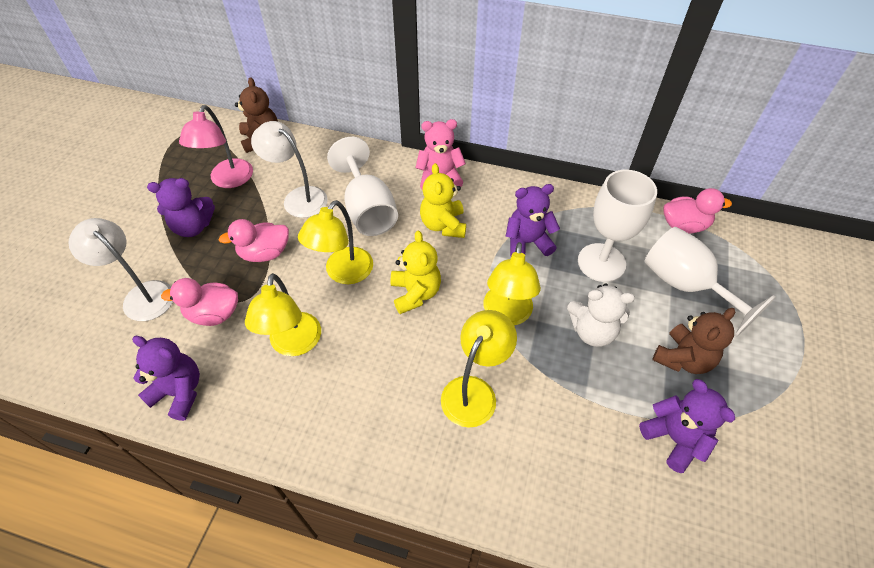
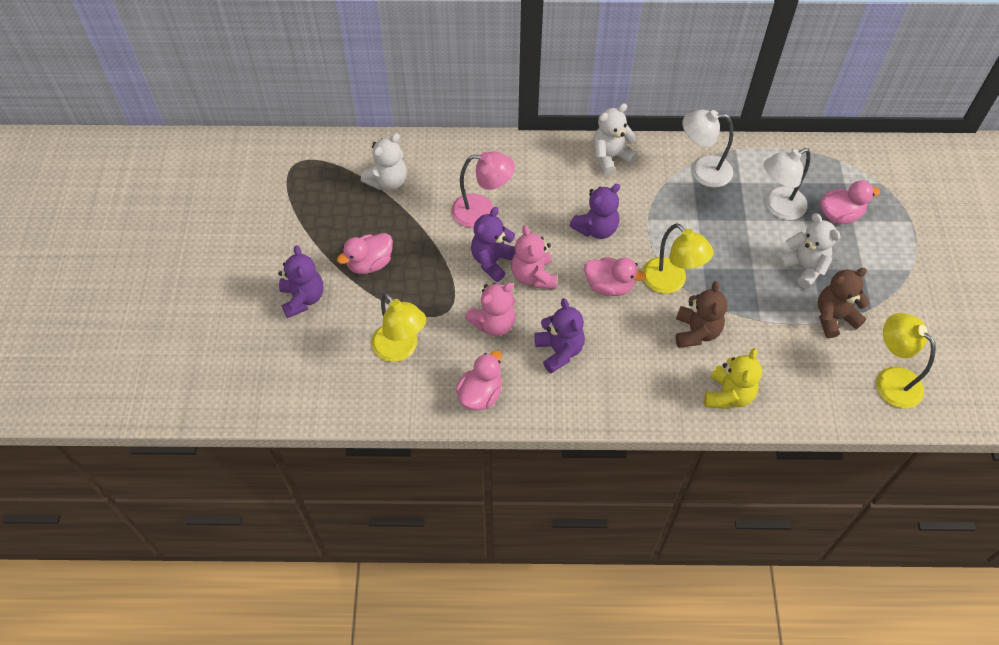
pink duck: [161,278,238,326] [219,219,289,262] [663,188,732,234] = 3 -> [337,233,393,274] [456,351,502,411] [584,257,646,296] [820,180,880,224] = 4
pink teddy bear: [415,119,466,189] = 1 -> [465,283,516,336] [511,225,557,289] = 2
white goblet: [327,137,398,236] [578,170,657,282] [645,227,776,337] = 3 -> none = 0
white teddy bear: [567,283,635,347] = 1 -> [361,133,407,190] [593,103,638,175] [777,213,840,289] = 3
yellow lamp: [245,273,321,356] [298,200,373,284] [441,310,517,428] [484,242,541,325] = 4 -> [372,293,426,362] [642,223,714,294] [876,313,936,408] = 3
yellow teddy bear: [390,230,441,314] [420,163,466,238] = 2 -> [704,348,762,409] = 1

